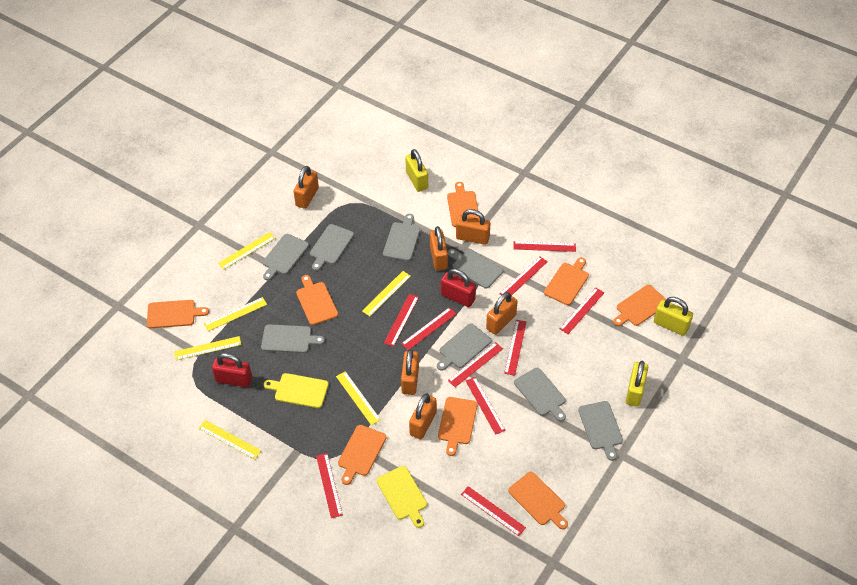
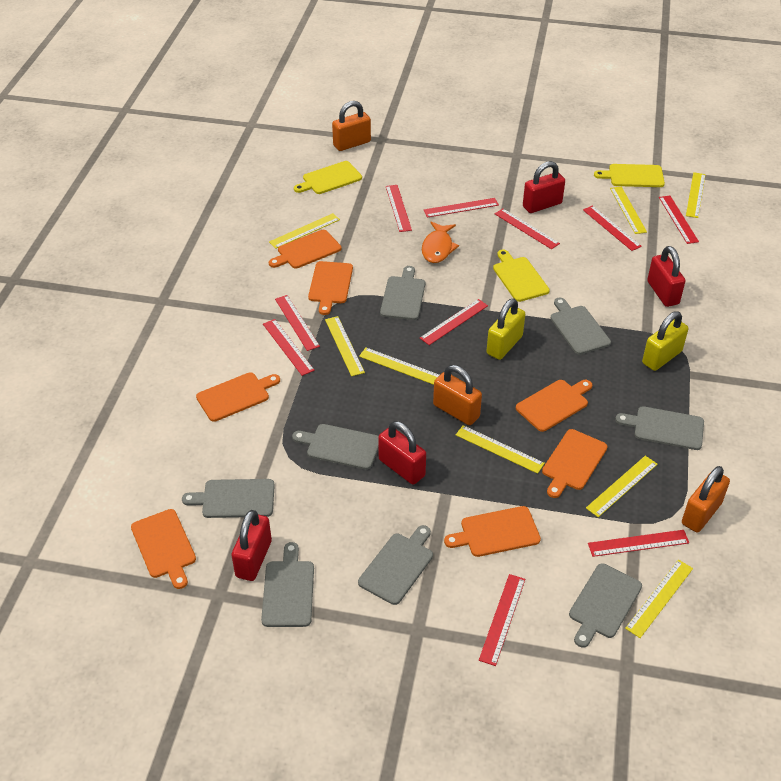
orange cutting board: [147,300,209,328] [296,275,338,325] [338,425,386,485] [438,397,477,456] [447,182,480,227] [508,472,568,529] [544,257,589,305] [613,285,666,326] = 8 -> [131,509,196,589] [196,372,280,422] [269,230,342,269] [308,261,353,315] [444,506,541,557] [516,380,592,432] [542,429,607,498] = 7
orange fish: none = 0 -> [422,221,459,263] = 1
orange padlock: [293,166,319,209] [401,349,419,395] [409,394,437,439] [430,226,448,271] [456,209,490,245] [486,292,518,335] = 6 -> [332,101,371,151] [433,365,482,425] [682,466,730,532] = 3
red padlock: [212,353,252,387] [441,269,476,307] = 2 -> [232,510,272,581] [378,421,426,485] [523,161,565,213] [647,246,685,307] = 4
yellow cutting board: [263,373,329,408] [376,466,427,528] = 2 -> [294,161,362,194] [493,249,550,302] [594,164,665,187] = 3
yellow padlock: [405,149,428,192] [626,361,648,407] [654,297,693,336] = 3 -> [487,298,525,360] [642,311,688,371] = 2
yellow ruler: [174,336,241,360] [198,420,261,460] [204,297,267,331] [218,232,275,269] [336,371,381,425] [362,271,411,316] = 6 -> [269,213,340,249] [325,316,365,376] [359,348,439,385] [456,425,545,474] [586,456,658,517] [610,187,647,234] [625,560,693,638] [686,172,706,218] = 8

